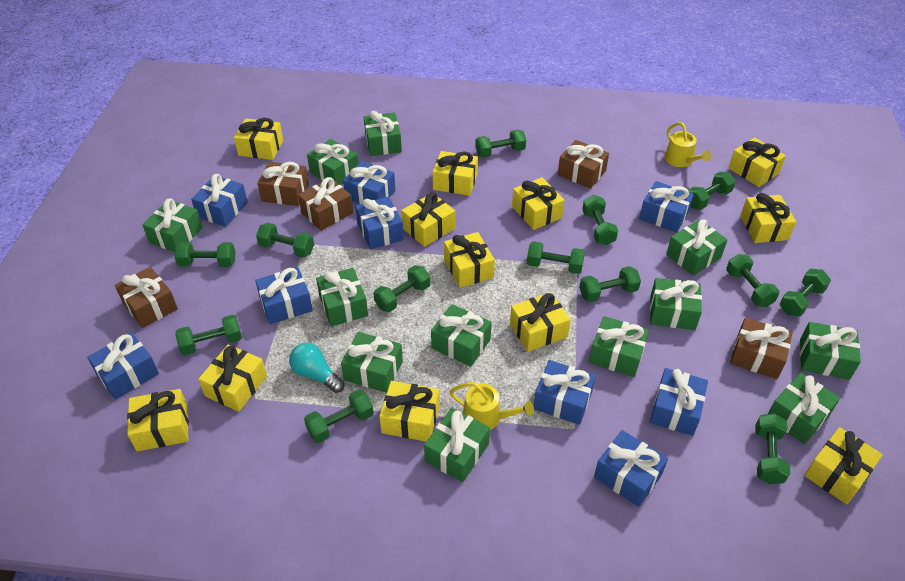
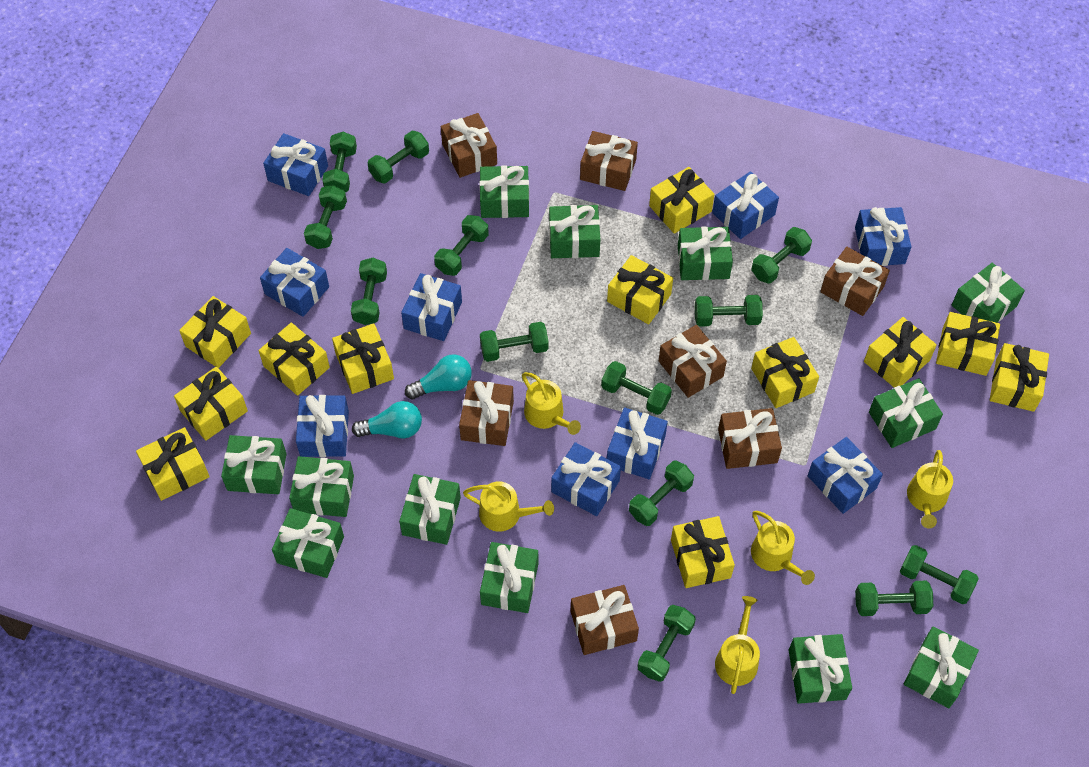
brown gift: [115,267,178,328] [257,162,309,206] [298,177,353,231] [558,140,609,189] [730,317,793,379] = 5 -> [441,113,497,178] [459,380,514,446] [570,585,639,655] [580,131,638,191] [659,325,727,398] [718,408,782,469] [820,247,890,316] = 7
turquoise light bulb: [289,343,345,393] = 1 -> [352,401,422,438] [405,354,472,399] = 2
yellow watering can: [450,382,534,430] [664,122,711,167] = 2 -> [463,481,554,532] [522,372,581,435] [715,596,760,694] [751,511,815,585] [907,450,953,528] = 5

